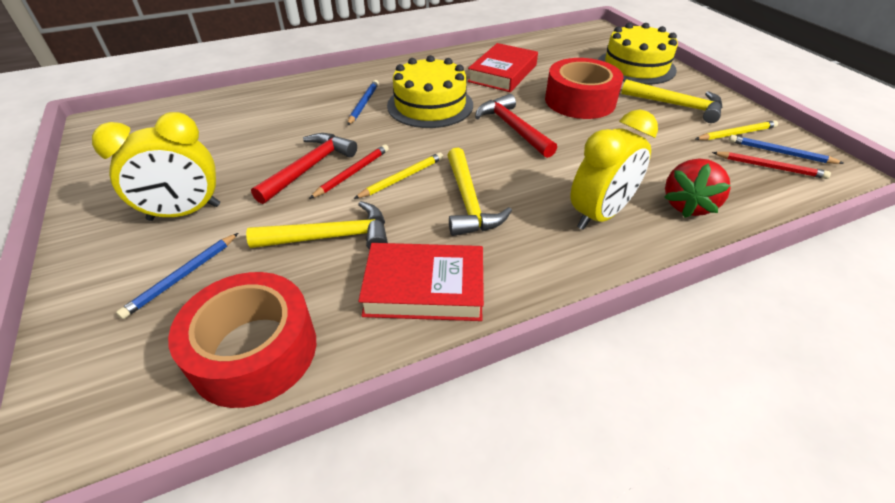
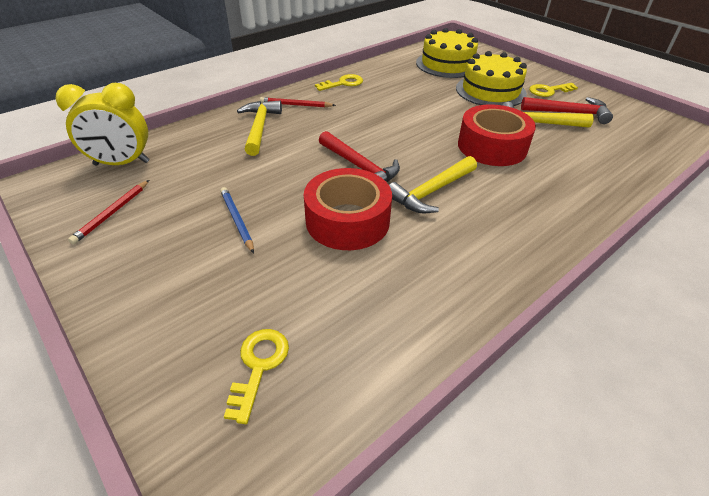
blue pencil: [116,233,238,319] [347,80,379,126] [729,135,844,164] = 3 -> [220,187,254,253] = 1
red book: [358,243,484,321] [468,43,538,92] = 2 -> none = 0
red strawberry: [664,158,731,218] = 1 -> none = 0
yellow clock: [92,112,220,221] [570,109,658,230] = 2 -> [56,83,149,166] = 1
yellow key: none = 0 -> [224,329,289,424] [315,74,363,91] [529,83,578,97] = 3
yellow pencil: [354,152,443,199] [695,120,778,140] = 2 -> none = 0

